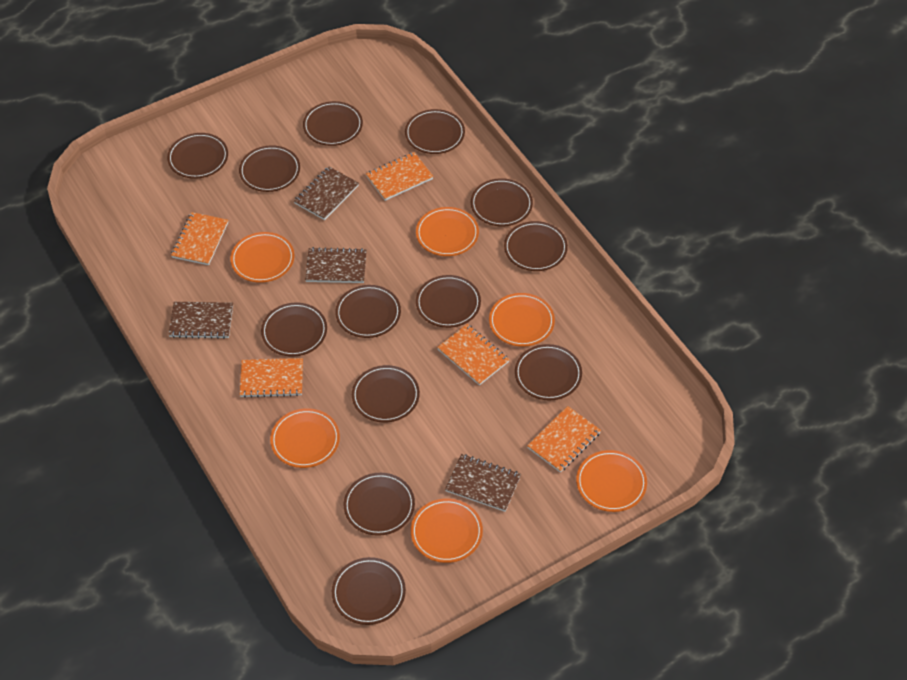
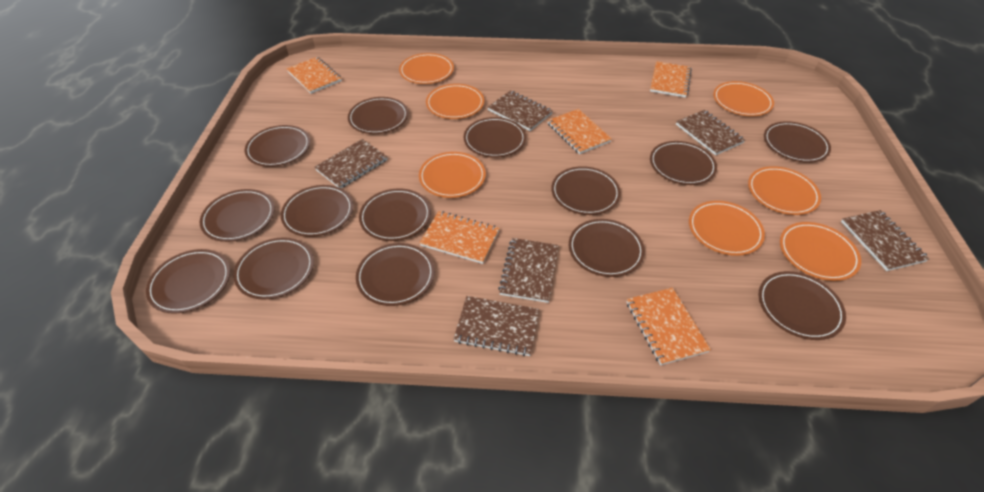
brown notebook: [168,302,233,339] [294,166,359,220] [305,247,367,283] [445,454,521,512] = 4 -> [315,139,388,188] [453,296,540,356] [487,90,553,131] [498,238,559,303] [676,110,745,155] [841,210,929,271] = 6
brown plate: [167,133,228,179] [239,145,300,192] [261,302,327,357] [303,101,363,146] [332,557,406,625] [335,285,401,338] [344,473,415,536] [352,365,420,423] [405,109,465,154] [416,275,481,328] [471,178,533,227] [504,221,568,271] [515,344,582,400] = 13 -> [146,249,230,314] [200,189,275,242] [233,237,314,300] [245,125,310,167] [281,185,353,237] [348,97,408,134] [356,243,435,306] [359,188,431,241] [464,117,526,158] [551,166,621,215] [569,219,645,277] [650,141,717,185] [758,271,846,340] [764,121,831,163] = 14
orange plate: [230,232,295,283] [270,408,340,468] [411,498,483,563] [416,207,479,256] [489,293,555,347] [576,450,647,512] = 6 -> [399,53,454,84] [419,152,486,198] [426,84,484,119] [689,201,765,256] [713,81,774,116] [748,166,821,215] [780,222,861,281] = 7

